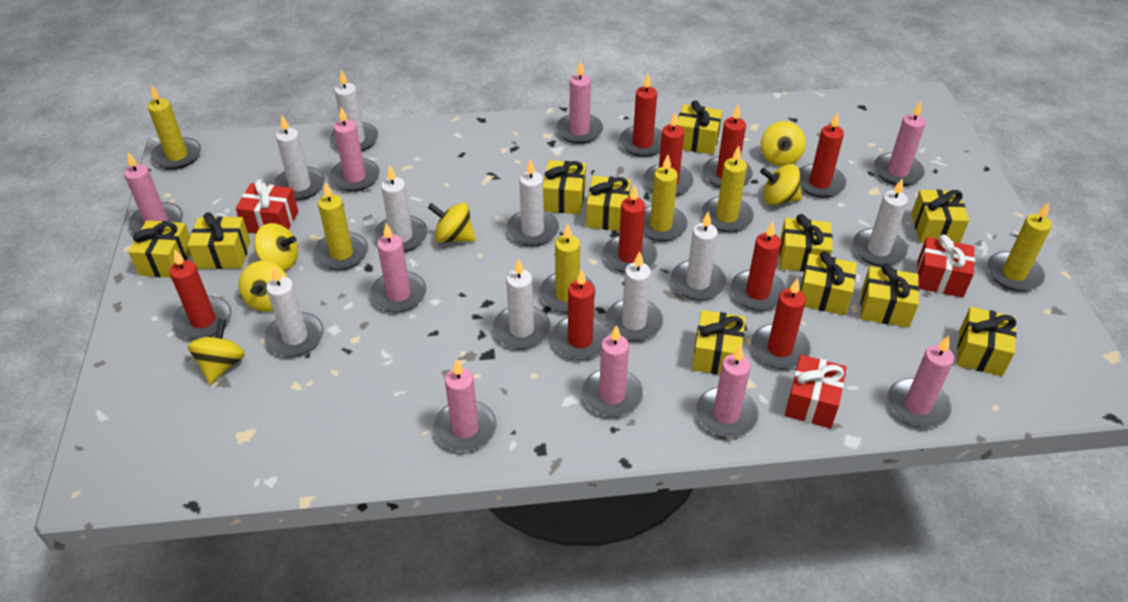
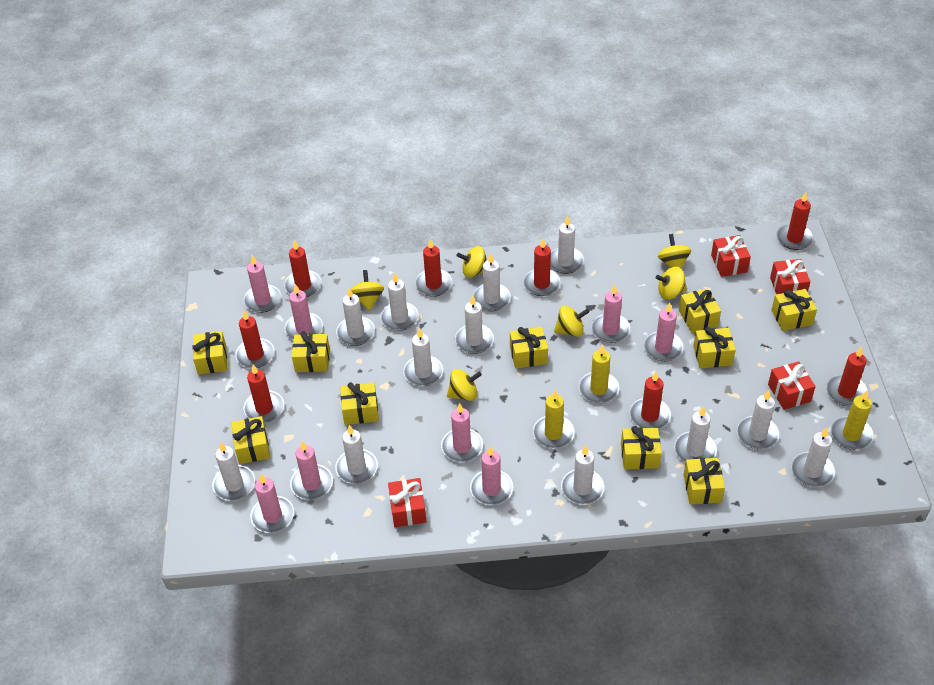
pink candle: [124,152,183,234] [329,107,380,192] [370,223,427,312] [433,359,497,452] [556,61,603,144] [582,325,643,417] [696,345,759,437] [874,101,926,186] [888,336,954,428] = 9 -> [244,255,281,313] [251,474,294,533] [285,284,323,340] [290,441,333,500] [441,403,483,462] [470,446,513,505] [591,284,630,343] [644,303,684,361] = 8
red candle: [169,249,232,340] [551,269,609,360] [603,185,657,273] [619,74,662,157] [643,112,694,196] [703,105,753,188] [730,222,786,311] [751,278,811,369] [799,112,846,198] = 9 -> [235,310,275,368] [244,365,284,423] [284,240,322,297] [415,239,452,297] [523,238,561,296] [629,372,671,429] [776,192,814,250] [826,347,868,406] = 8
red gift: [236,179,298,234] [785,355,847,428] [916,234,975,298] = 3 -> [388,478,426,527] [711,235,751,277] [768,361,816,410] [770,259,810,294] = 4
white candle: [264,266,324,357] [274,115,325,200] [330,70,378,152] [374,165,428,252] [492,258,551,349] [506,159,559,246] [605,251,663,342] [671,211,726,300] [853,179,908,266] = 9 -> [212,442,255,500] [335,425,378,484] [336,288,375,346] [380,273,419,331] [403,328,443,386] [455,295,494,354] [473,253,511,311] [550,216,584,274] [561,445,604,505] [674,406,717,463] [737,390,779,450] [791,427,835,487] = 12
yellow candle: [148,85,201,169] [314,182,368,270] [539,223,596,313] [643,155,688,241] [702,146,754,232] [987,202,1052,291] = 6 -> [533,390,575,449] [579,344,619,403] [831,391,874,450] = 3
yellow gift: [128,220,191,278] [188,212,250,269] [543,160,586,215] [586,175,631,231] [677,100,723,155] [692,310,746,375] [779,214,833,272] [800,251,857,315] [861,263,919,328] [911,190,969,243] [957,307,1016,376] = 11 -> [193,331,227,375] [231,416,270,464] [292,332,330,372] [340,382,379,425] [510,327,548,369] [621,426,662,469] [679,288,721,333] [684,458,725,504] [693,327,736,368] [771,289,817,331] = 10

